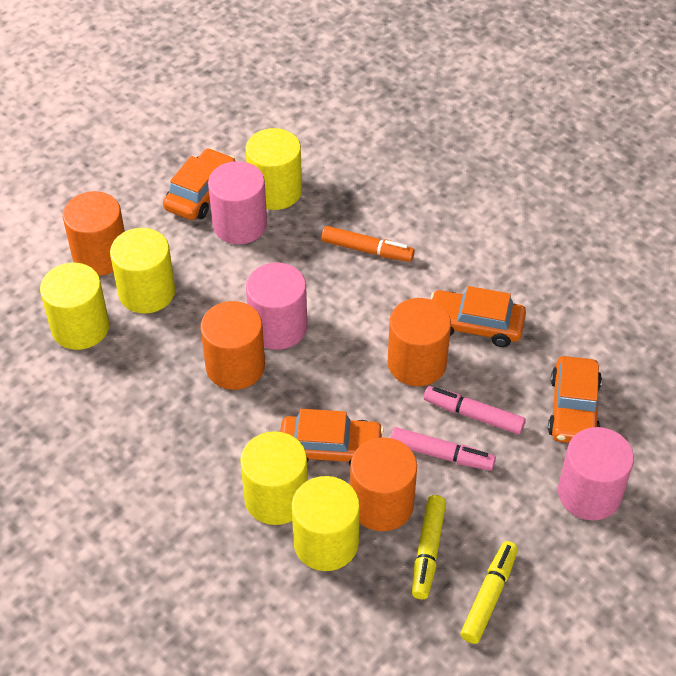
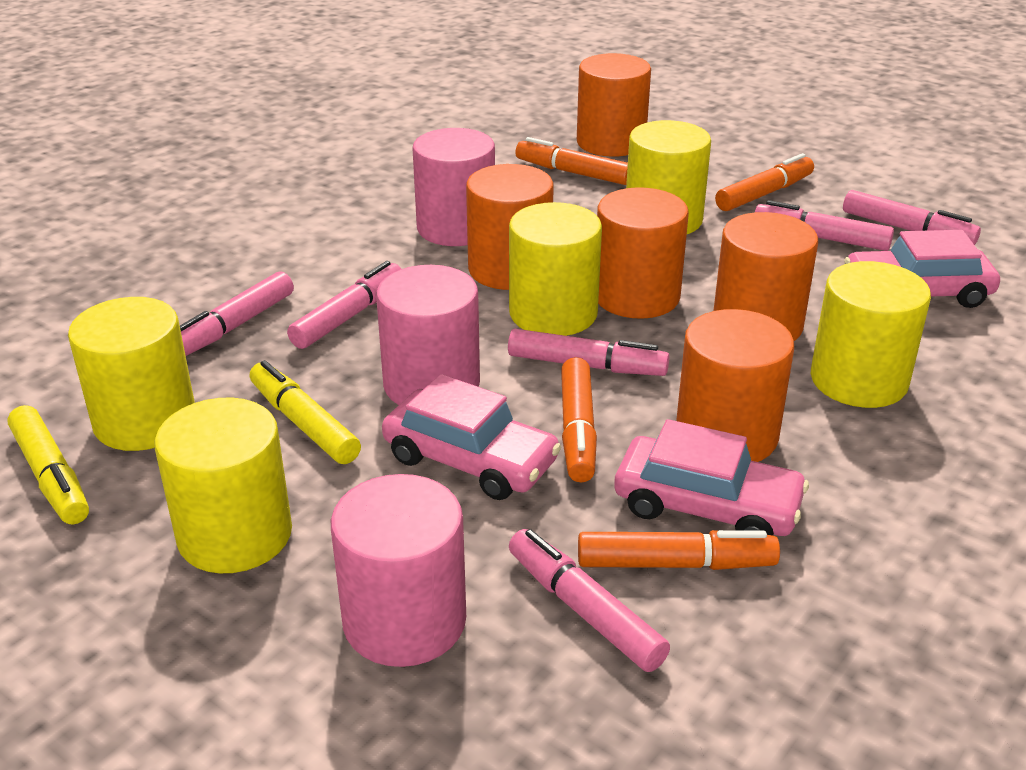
orange car: [163,148,235,220] [280,409,384,466] [431,286,526,347] [548,356,602,443] = 4 -> none = 0
orange cylinder: [63,191,125,276] [200,301,265,390] [350,437,417,531] [388,298,451,386] = 4 -> [466,164,554,290] [577,53,651,157] [597,187,689,319] [676,309,794,462] [714,212,818,341] = 5
orange marker: [321,226,415,262] = 1 -> [515,137,628,185] [561,357,597,482] [578,530,780,570] [715,153,814,211] = 4
pink car: none = 0 -> [382,374,561,500] [614,419,809,536] [844,230,1000,308] = 3
pink marker: [391,427,496,471] [424,386,526,435] = 2 -> [180,271,294,356] [287,261,401,349] [508,329,670,376] [509,529,670,672] [755,200,894,251] [843,190,981,245] = 6

